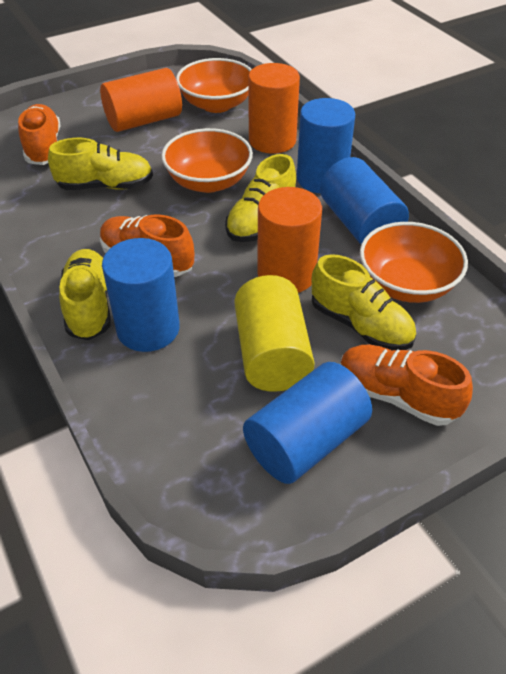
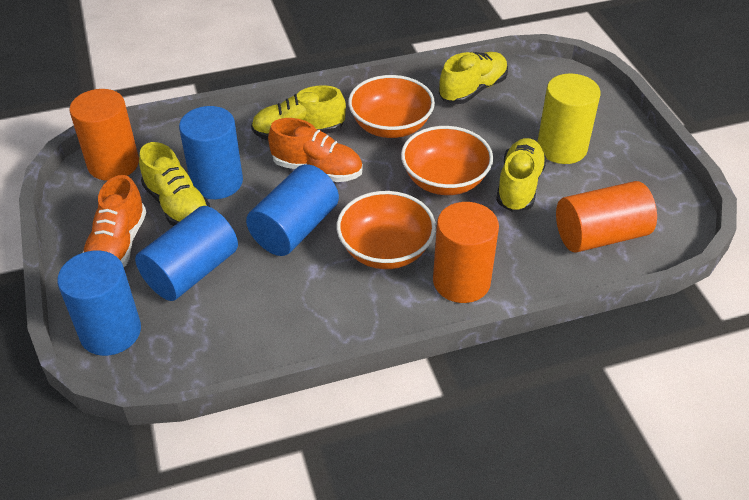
orange shoe: [18,104,61,165] [100,214,194,277] [341,345,473,426] = 3 -> [83,175,146,267] [268,118,362,182] = 2

